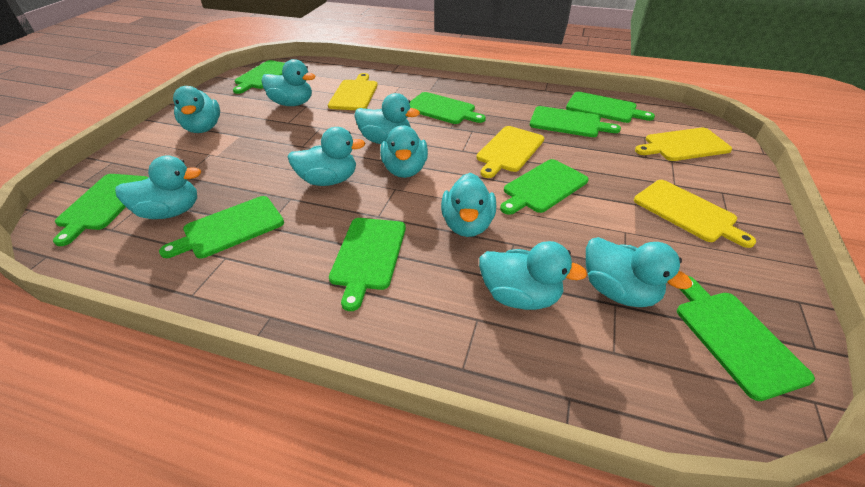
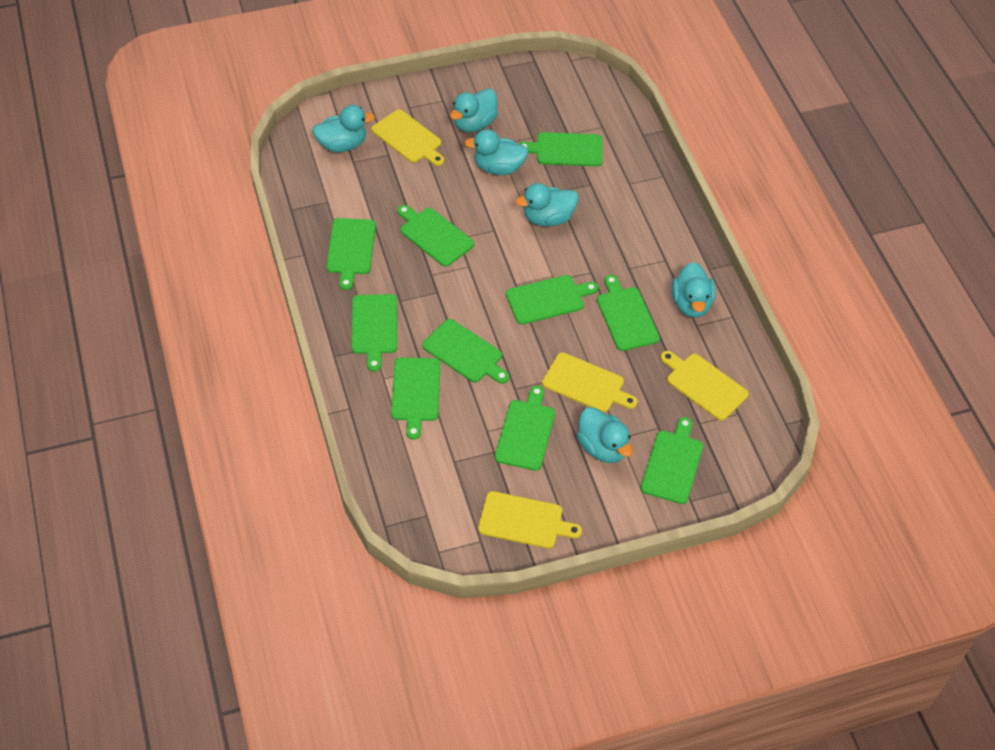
green cutting board: [53,174,149,246] [159,196,284,259] [233,60,285,94] [329,218,406,311] [410,92,486,124] [500,159,589,215] [530,106,621,137] [566,92,655,123] [677,276,815,401] = 9 -> [326,218,376,290] [351,294,397,372] [391,358,441,440] [397,205,474,267] [422,319,509,384] [495,385,555,471] [506,275,598,325] [519,132,603,166] [597,275,660,351] [641,417,703,504] = 10
turquoise duck: [115,155,201,219] [173,86,220,133] [262,59,316,106] [288,127,366,186] [354,93,420,144] [380,125,428,178] [441,173,496,237] [479,241,587,310] [586,237,692,307] = 9 -> [312,105,375,152] [450,89,498,132] [464,129,529,175] [515,183,578,227] [577,407,633,463] [672,262,716,318] = 6

